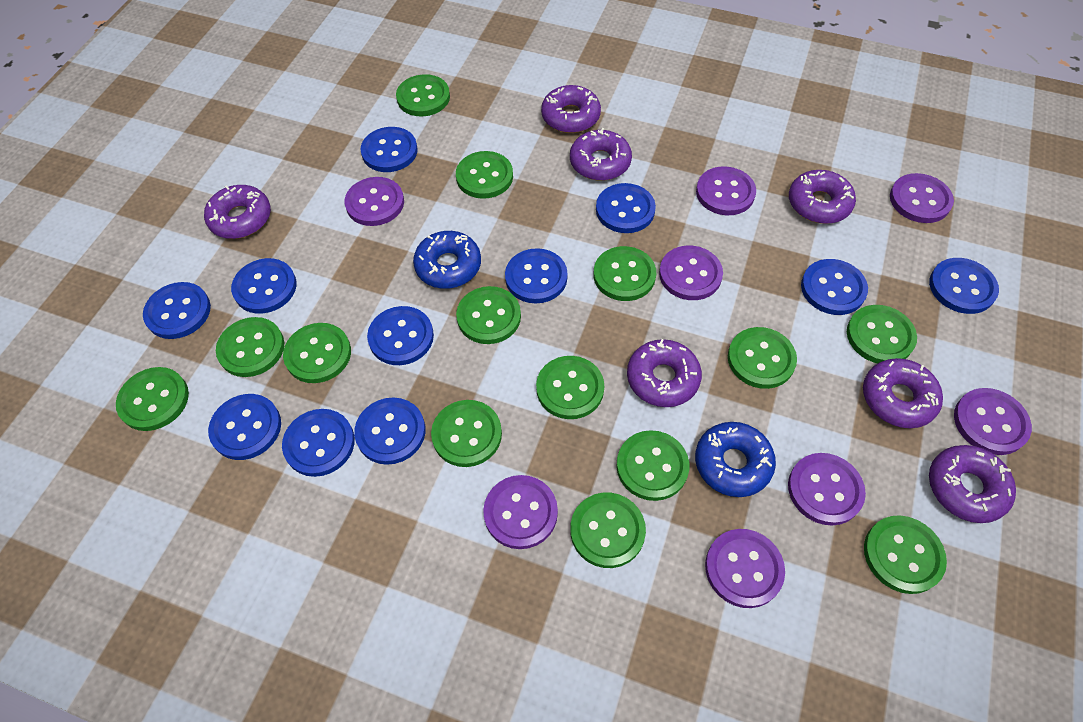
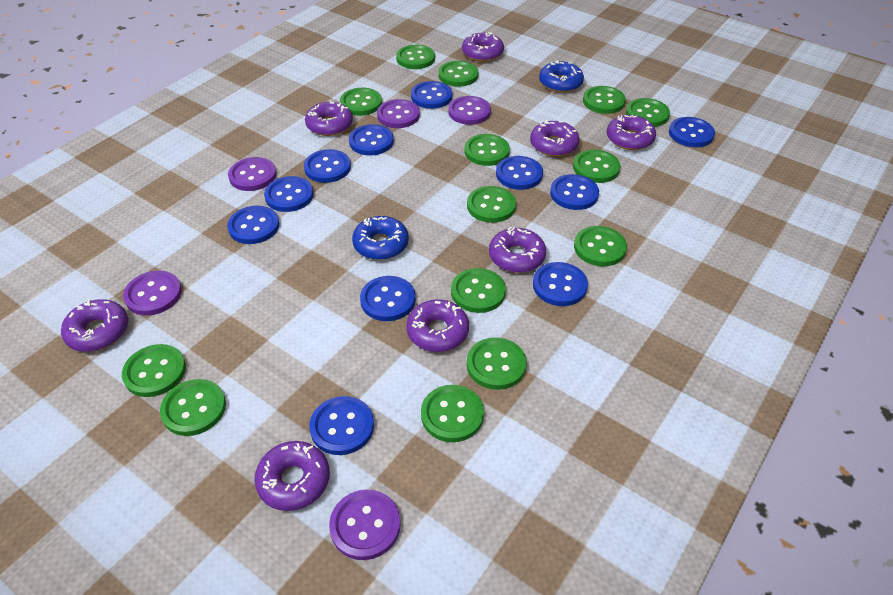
purple button: [344,177,404,226] [483,475,558,549] [659,246,723,300] [696,166,756,215] [705,529,785,608] [788,453,866,526] [890,173,954,223] [954,388,1032,455] = 8 -> [123,270,182,316] [228,157,276,191] [329,490,401,560] [377,99,420,128] [448,96,491,125] = 5
purple donut: [204,185,271,239] [541,85,601,133] [570,128,632,181] [627,339,702,407] [789,170,856,224] [863,358,943,428] [929,445,1016,523] = 7 -> [61,299,128,352] [254,441,330,511] [305,102,353,136] [406,299,469,352] [462,33,504,62] [489,227,546,273] [530,120,580,156] [607,115,656,150] = 8

